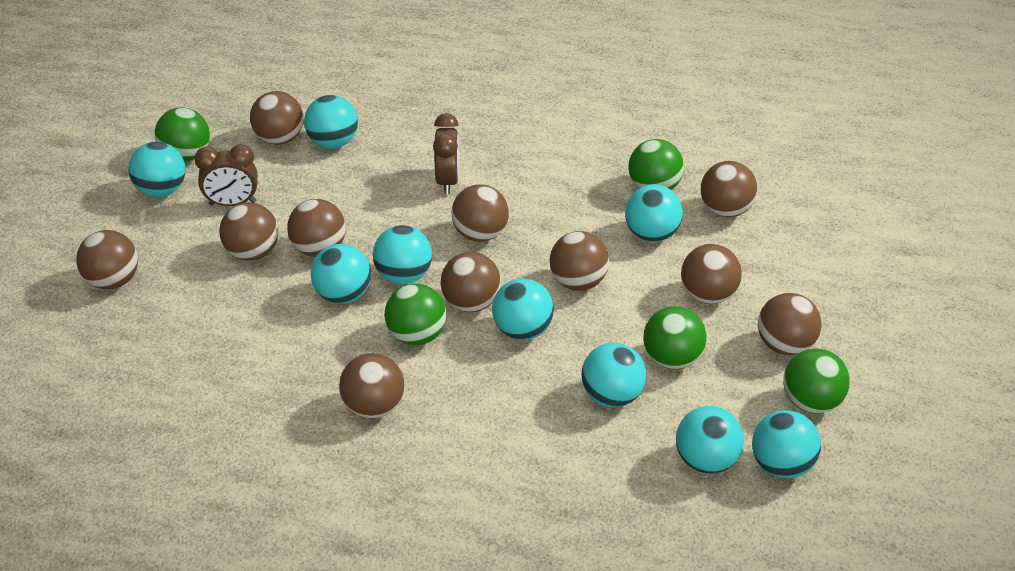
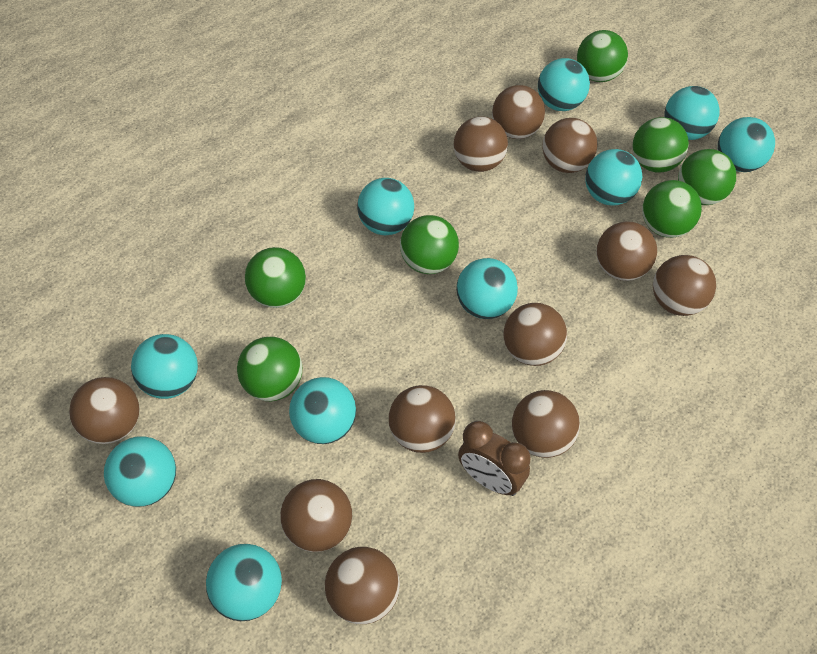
brown clock: [194,144,258,206] [433,113,459,194] = 2 -> [458,421,530,496] = 1
green ball: [155,108,210,162] [384,283,447,345] [628,139,684,190] [643,306,707,369] [783,349,850,414] = 5 -> [237,337,302,401] [245,247,306,308] [400,215,459,274] [577,30,628,82] [632,117,689,173] [642,180,702,238] [678,149,736,205] = 7
turquoise ball: [128,141,186,197] [304,95,358,149] [311,244,371,304] [373,225,432,285] [492,278,554,340] [582,343,646,407] [625,184,683,242] [676,406,744,474] [752,410,821,478] = 9 -> [104,436,176,507] [131,334,198,399] [206,544,282,621] [289,377,356,444] [357,178,414,235] [456,258,518,319] [538,58,590,111] [585,149,642,205] [665,86,720,140] [718,117,775,172] = 10

